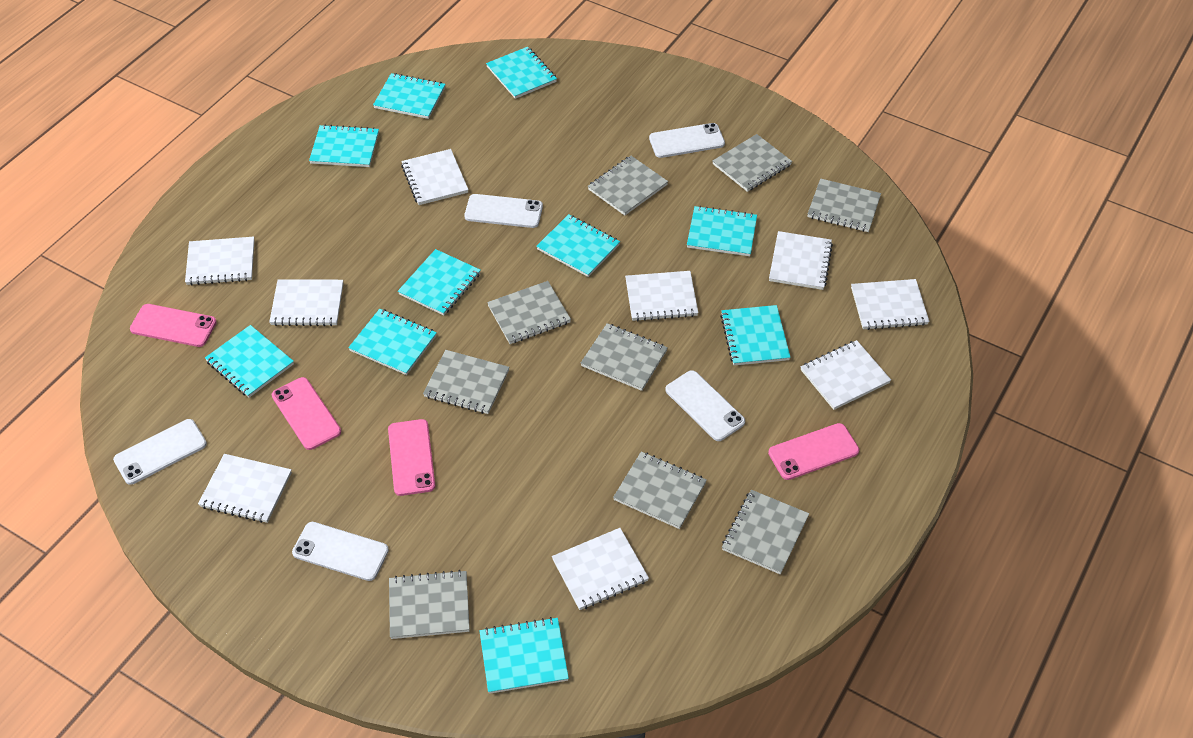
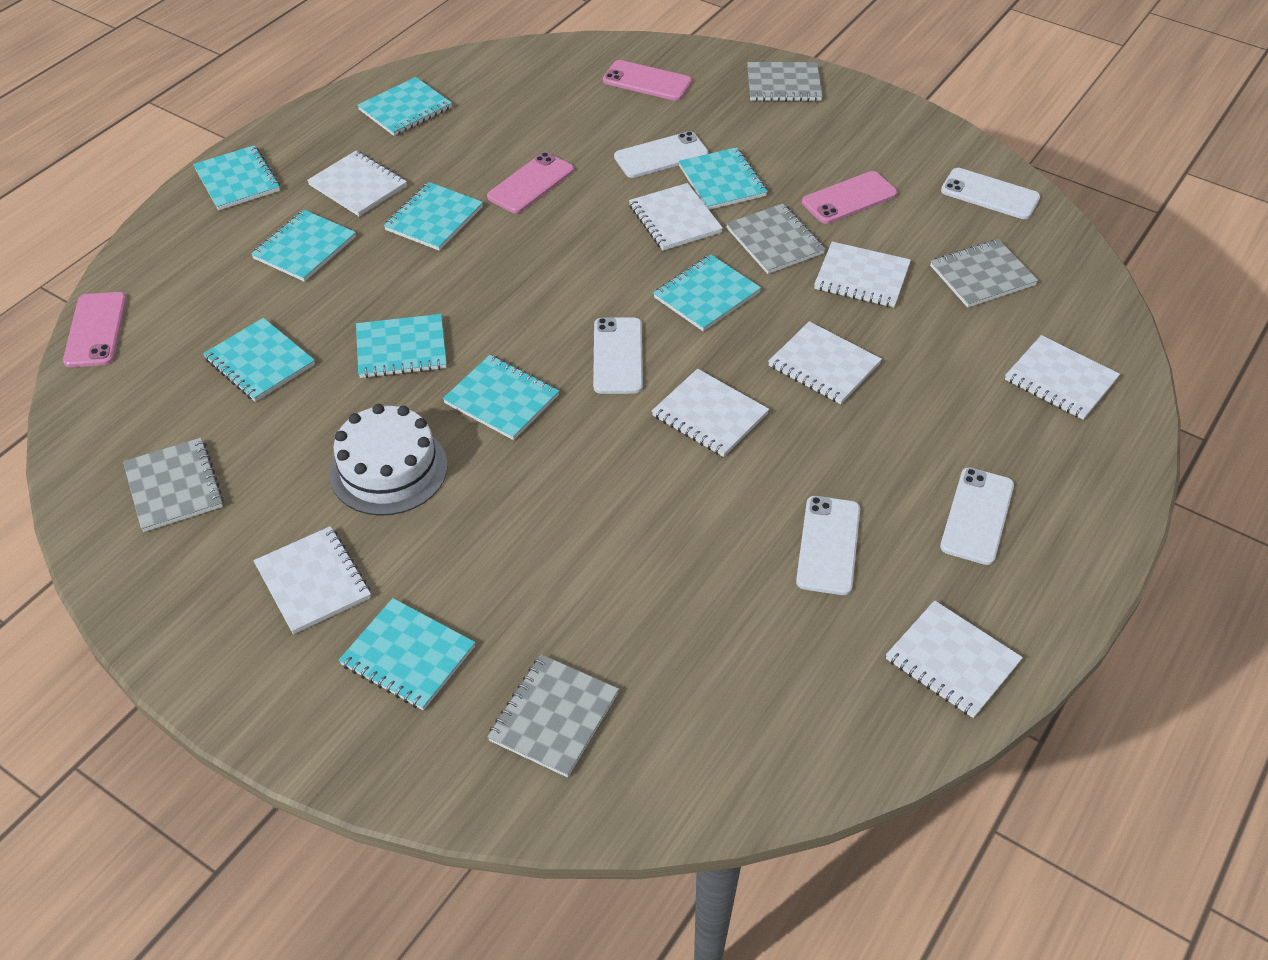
grey notebook: [389,570,470,639] [423,350,510,414] [487,281,571,344] [581,323,668,391] [588,156,668,216] [613,451,707,529] [713,134,792,192] [722,490,809,575] [807,178,881,232] = 9 -> [123,438,224,532] [487,654,619,777] [726,204,826,274] [747,62,822,102] [930,239,1038,308] = 5
white cake: none = 0 -> [329,404,448,516] = 1
white notebook: [185,237,255,285] [198,454,292,523] [269,279,344,326] [401,149,469,205] [552,528,649,610] [625,271,698,321] [769,231,833,290] [801,340,891,410] [851,279,929,330] = 9 -> [253,526,371,634] [307,151,407,216] [629,183,723,251] [652,369,769,457] [768,321,882,404] [814,242,911,308] [886,600,1023,718] [1005,335,1120,420] = 8

